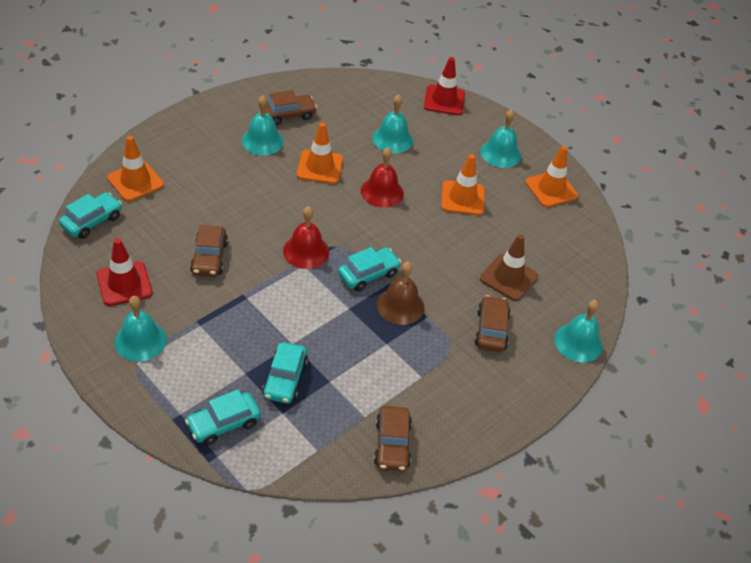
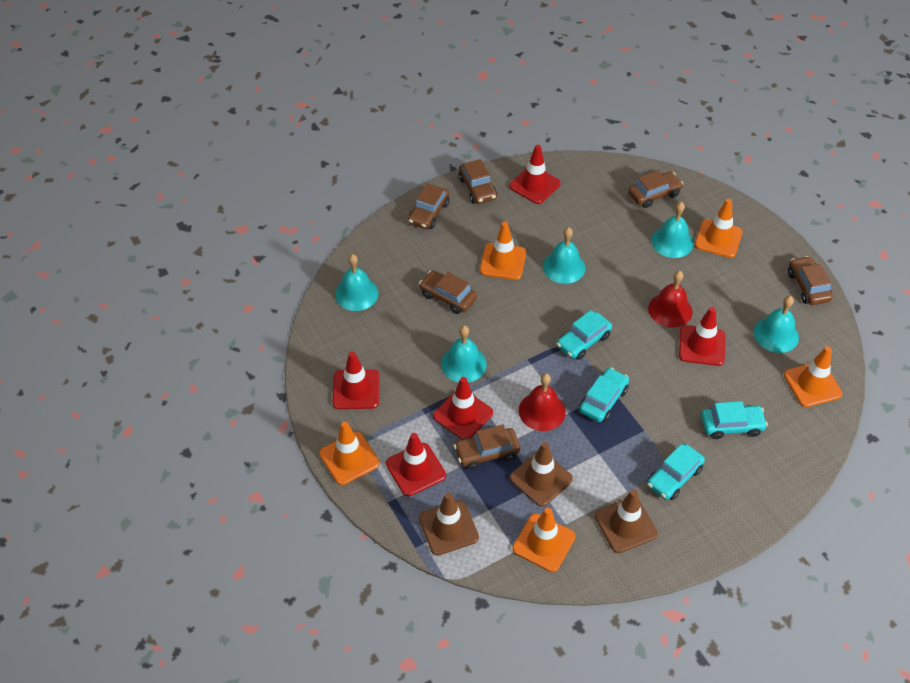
brown bell: [377,262,424,325] = 1 -> none = 0
brown car: [190,225,228,276] [265,90,317,125] [374,406,412,471] [474,295,511,352] = 4 -> [408,183,449,229] [419,271,477,314] [454,425,520,470] [459,159,497,204] [628,170,683,208] [788,256,833,305] = 6
brown traffic cone: [480,234,538,301] = 1 -> [419,492,479,556] [510,442,573,507] [595,490,658,553] = 3
orange traffic cone: [107,136,164,201] [297,122,343,184] [441,154,485,215] [525,146,578,207] = 4 -> [319,421,380,485] [480,222,526,280] [512,508,575,572] [695,199,743,258] [784,346,843,407] = 5
red traffic cone: [97,238,153,306] [424,57,465,115] = 2 -> [332,351,380,409] [386,433,446,496] [433,377,493,439] [509,145,561,204] [679,307,725,366] = 5

